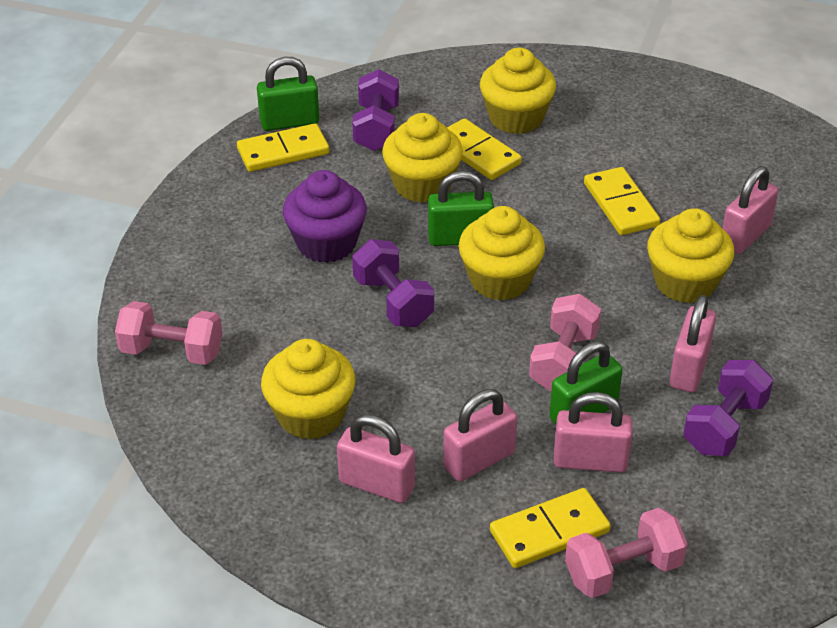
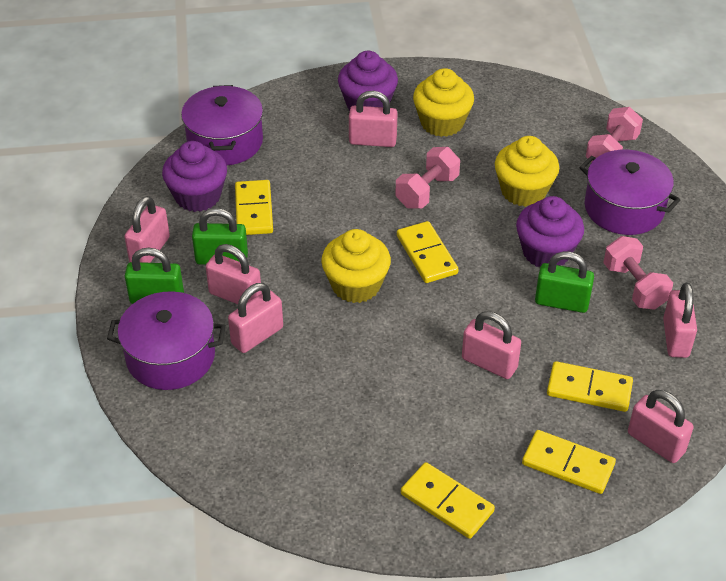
pink padlock: [337,414,415,503] [443,389,517,482] [554,392,632,473] [670,295,716,393] [722,166,778,254] = 5 -> [124,196,170,263] [206,244,262,304] [228,283,283,353] [349,91,397,147] [462,311,521,379] [628,390,694,463] [663,283,697,358] = 7
purple cupcake: [283,170,367,263] = 1 -> [162,141,227,212] [338,51,398,111] [516,196,584,267] = 3
purple dumbbell: [352,239,434,327] [353,69,399,151] [683,360,773,456] = 3 -> none = 0
purple pot: none = 0 -> [107,291,226,390] [181,85,263,165] [579,150,680,235] = 3
yellow cupcake: [261,339,356,440] [382,113,463,203] [459,206,545,301] [480,48,556,134] [647,208,734,303] = 5 -> [321,229,391,303] [413,68,474,137] [495,136,559,207] = 3
yellow domino: [237,123,329,172] [447,118,522,180] [490,488,611,568] [584,167,660,235] = 4 -> [235,180,273,235] [397,221,459,283] [401,462,495,539] [522,430,616,494] [547,361,633,412] = 5

